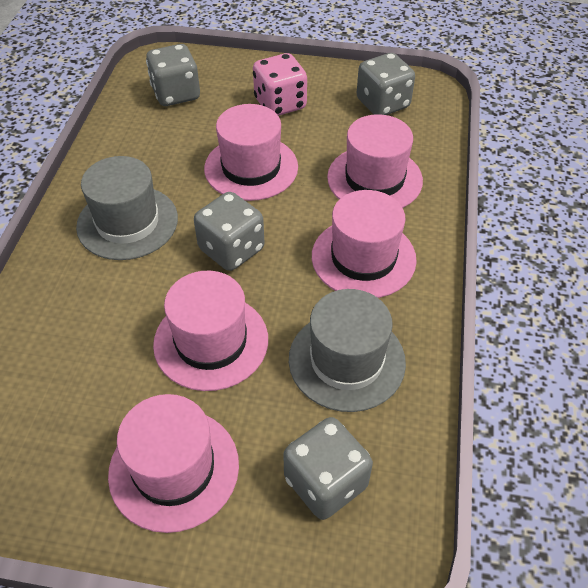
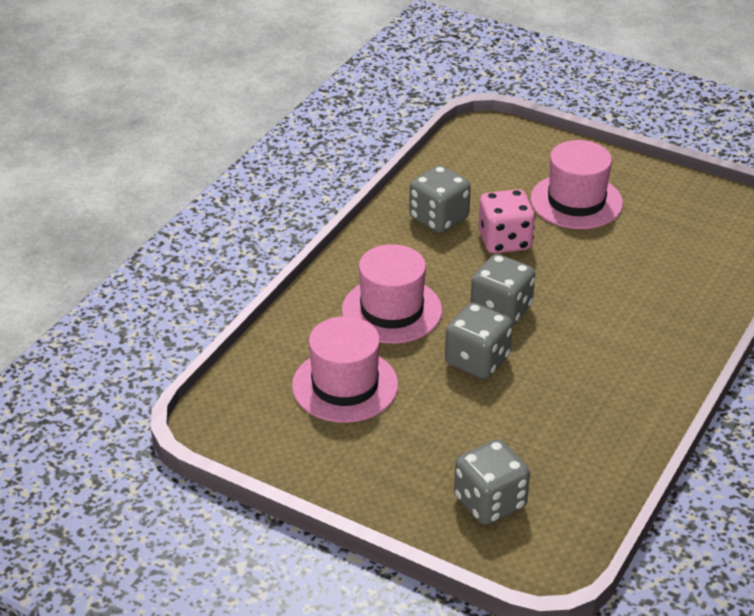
grey hat: [76,156,178,260] [289,289,406,412] = 2 -> none = 0
pink hat: [108,394,239,533] [153,271,268,391] [204,104,298,201] [312,190,417,298] [327,114,423,208] = 5 -> [292,316,398,423] [342,244,442,344] [530,140,623,229] = 3

